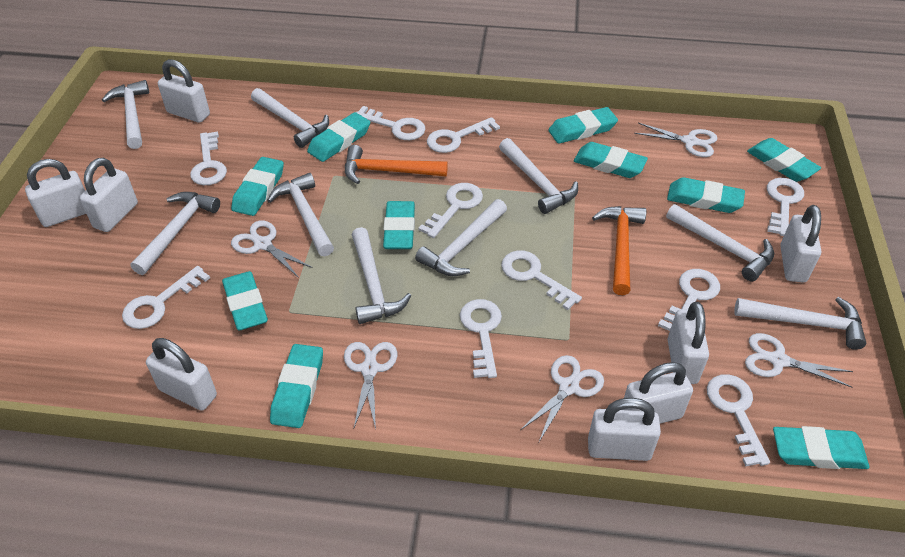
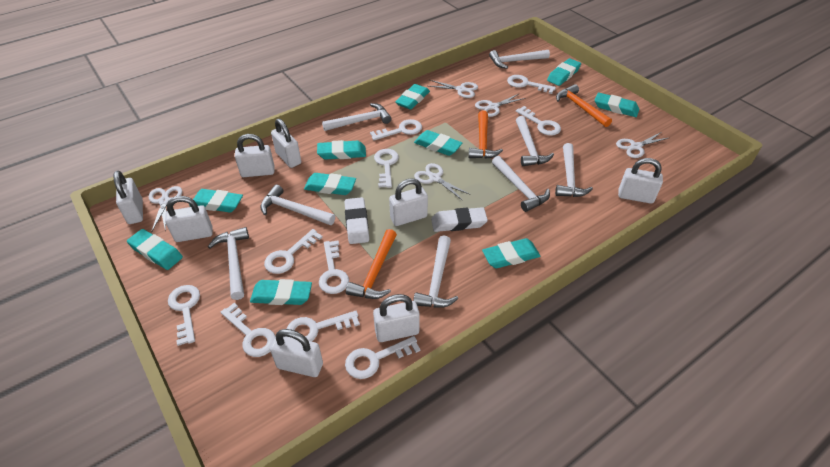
orange hammer: [345,145,448,184] [592,206,646,295] = 2 -> [346,229,397,299] [468,110,503,159] [556,84,612,127] = 3
white eraser: none = 0 -> [344,197,369,244] [431,207,488,232] = 2
white hammer: [102,80,149,149] [130,192,220,275] [251,88,329,148] [267,173,334,256] [352,227,411,324] [415,199,507,276] [499,138,578,214] [666,204,774,281] [734,297,866,350] = 9 -> [208,227,249,300] [260,185,335,225] [322,103,392,131] [413,235,458,308] [489,50,550,69] [492,156,550,212] [516,116,554,166] [555,143,593,197] = 8

